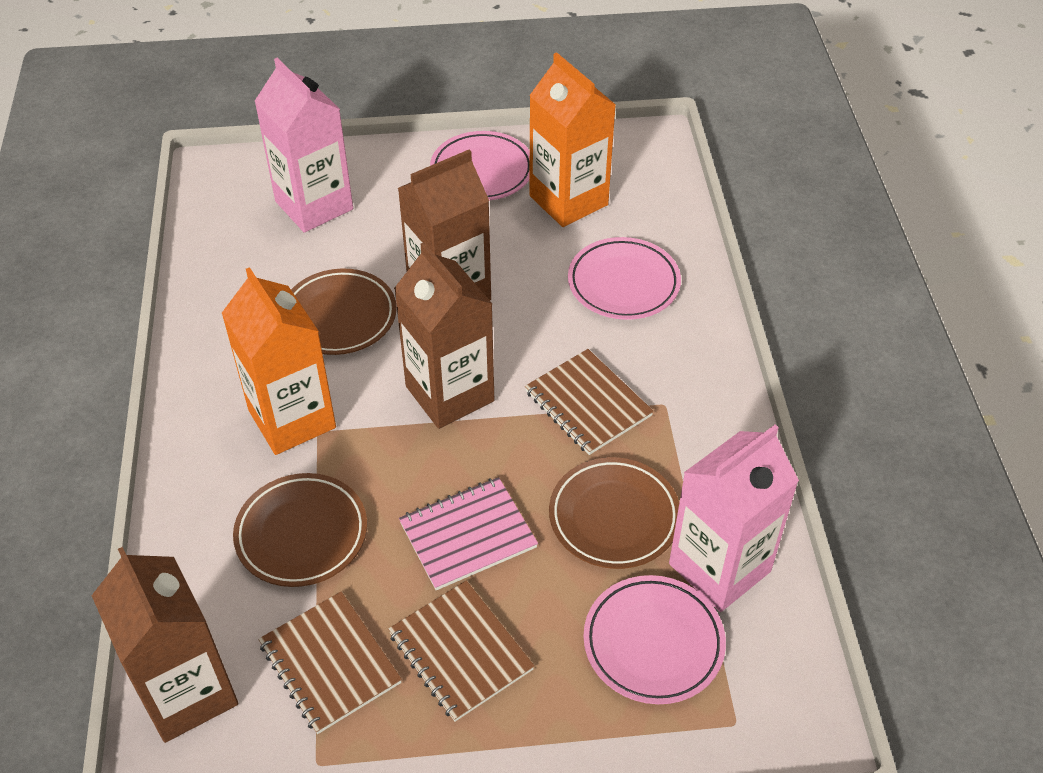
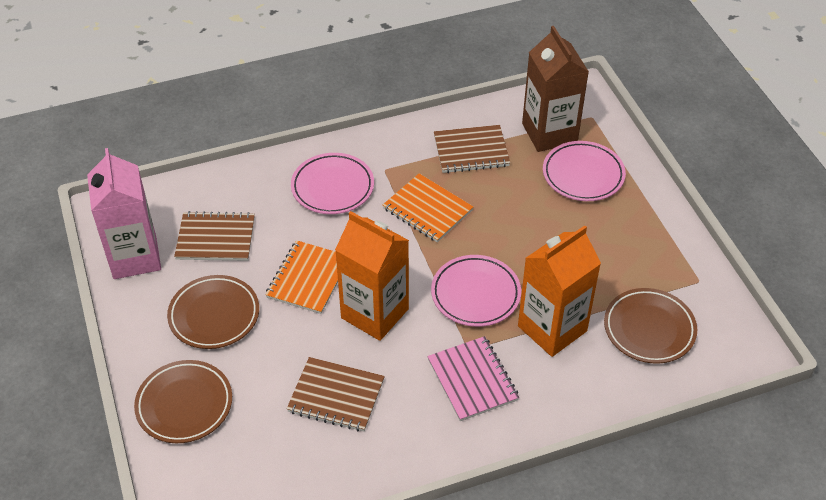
brown carton: [92,547,238,743] [394,243,494,429] [398,150,491,300] = 3 -> [522,26,589,152] = 1
orange notebook: none = 0 -> [265,240,338,314] [383,174,473,242] = 2
pink carton: [254,58,353,233] [669,425,799,612] = 2 -> [87,148,161,279] = 1

